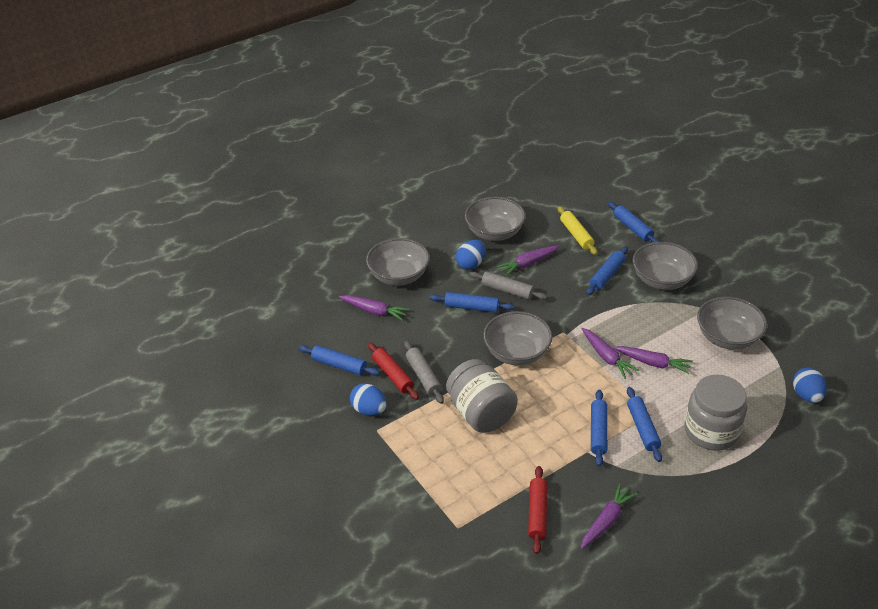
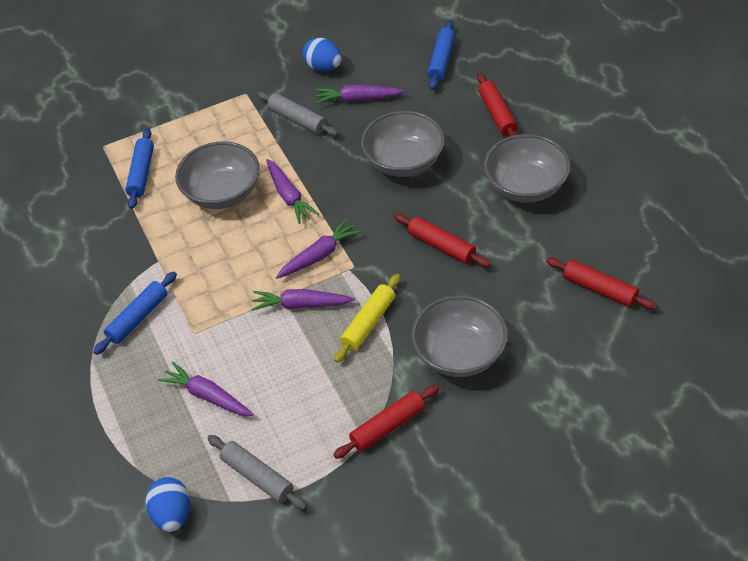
blue egg: [350,383,387,416] [456,240,485,270] [793,368,827,403] = 3 -> [146,477,190,532] [303,37,342,72] = 2
blue rolling pin: [299,345,380,376] [430,292,514,313] [586,246,628,295] [591,390,608,466] [608,202,660,242] [627,387,662,462] = 6 -> [93,272,177,355] [125,128,154,209] [427,20,455,90] = 3
grey bowl: [366,238,430,286] [465,197,526,241] [483,311,552,365] [633,242,698,290] [697,297,767,350] = 5 -> [175,141,260,209] [361,111,445,177] [411,295,508,377] [484,134,571,203] = 4
grey jar: [446,359,518,433] [685,375,747,451] = 2 -> none = 0
red rolling pin: [368,342,419,400] [528,466,547,554] = 2 -> [334,385,439,459] [394,213,491,267] [477,73,518,137] [546,257,657,310] = 4

